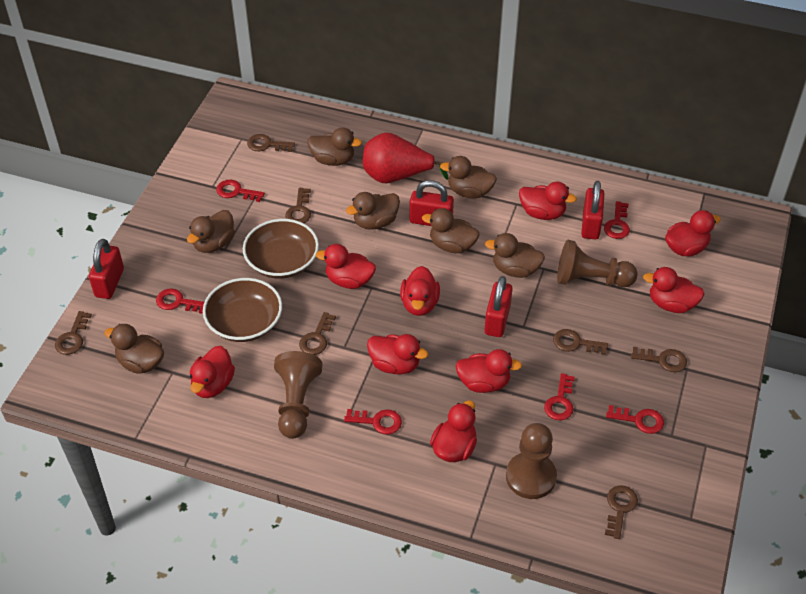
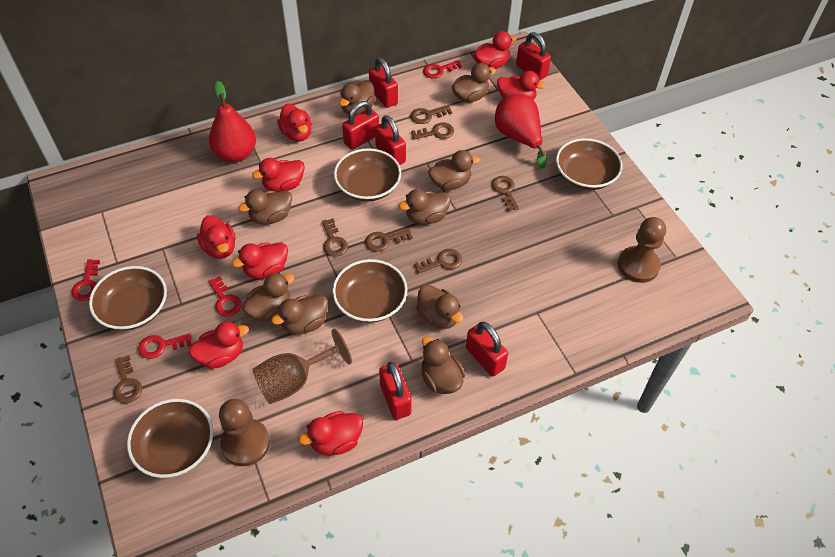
brown bowl: [203,278,282,342] [243,219,319,279] = 2 -> [89,266,167,330] [127,399,214,478] [332,259,407,323] [334,148,401,202] [556,138,623,190] = 5
brown duck: [104,324,164,374] [187,210,235,253] [308,127,362,166] [346,192,400,230] [422,208,479,253] [440,156,497,198] [485,233,545,278] = 7 -> [238,190,292,225] [242,272,294,322] [271,295,328,335] [339,80,376,116] [399,189,451,225] [417,284,463,329] [421,337,465,394] [428,150,480,190] [452,63,496,103] = 9
brown goblet: none = 0 -> [253,328,352,404] = 1
brown pawn: [274,351,323,439] [506,423,557,499] [557,240,638,287] = 3 -> [219,399,270,466] [618,217,666,283] = 2
red duck: [190,346,235,398] [316,244,376,289] [367,334,428,375] [400,266,440,316] [430,400,477,462] [455,349,522,393] [519,182,577,220] [643,267,705,313] [665,210,721,256] = 9 -> [188,321,249,369] [197,215,236,259] [232,242,288,279] [252,158,305,192] [277,104,312,142] [299,411,363,456] [474,31,517,69] [497,71,546,100] = 8
red key: [156,288,204,314] [216,180,265,202] [344,409,402,434] [544,373,575,420] [604,201,630,239] [606,405,664,434] = 6 -> [71,259,100,301] [138,334,192,359] [208,276,242,317] [423,60,462,79] = 4
red padlock: [89,239,124,299] [409,180,454,226] [484,276,513,337] [581,181,605,240] = 4 -> [342,101,379,150] [369,58,398,108] [375,115,406,165] [379,362,412,420] [466,322,508,377] [516,32,551,81] = 6
red pear: [363,132,449,183] = 1 -> [209,81,256,162] [495,94,546,168] = 2

